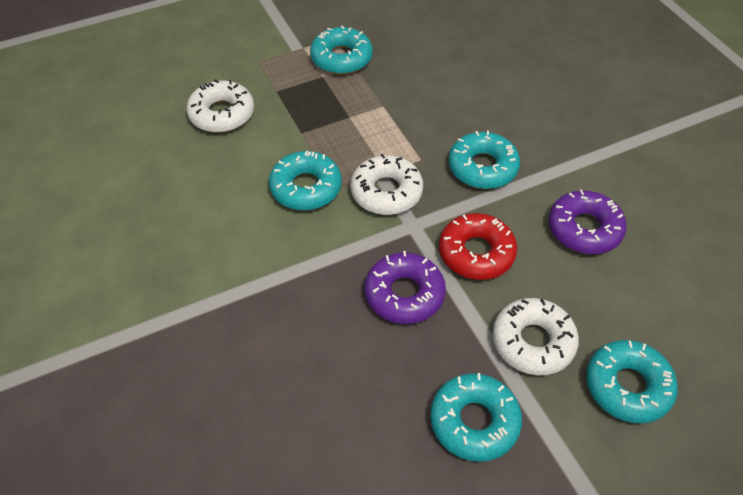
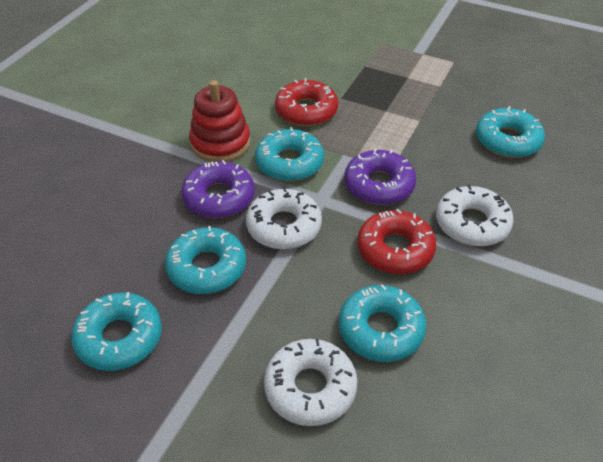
red donut: [439,213,517,280] = 1 -> [275,78,338,126] [357,209,436,274] = 2
red stacking toy: none = 0 -> [189,80,250,162] = 1

